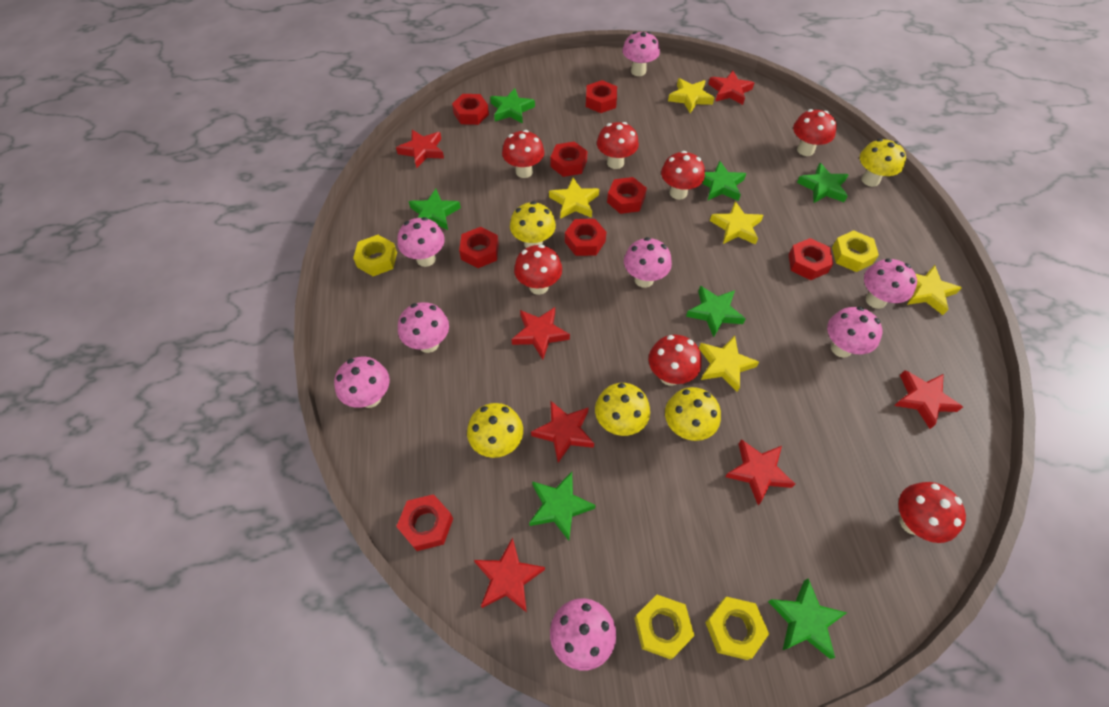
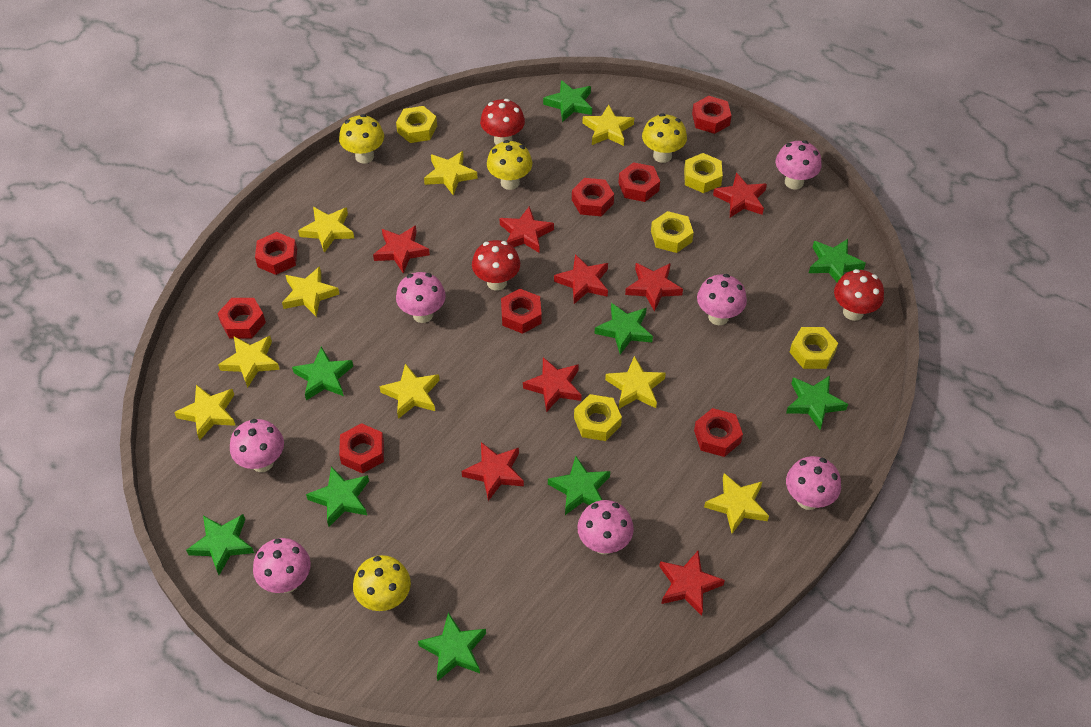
green star: [409,189,461,230] [490,88,535,124] [529,472,596,541] [686,286,746,337] [702,161,746,201] [768,578,847,659] [797,163,849,204] = 7 -> [186,514,254,575] [292,347,353,401] [306,466,369,527] [418,613,486,681] [543,80,592,122] [548,456,610,515] [595,303,653,354] [786,376,848,430] [809,239,866,283] = 9
pink mushroom: [334,356,390,408] [398,217,445,267] [398,302,449,353] [550,598,616,671] [622,31,660,76] [624,237,672,288] [827,307,882,358] [864,259,917,309] = 8 -> [230,419,284,472] [253,538,311,593] [396,272,446,323] [577,500,634,554] [697,274,747,325] [775,140,822,190] [786,456,841,510] = 7
red mushroom: [502,130,544,178] [514,244,562,295] [597,122,639,169] [649,335,702,386] [661,151,705,200] [793,109,837,156] [899,482,966,543] = 7 -> [472,240,520,291] [480,99,525,145] [834,269,884,321] = 3
red star: [396,130,444,168] [474,537,545,613] [511,307,570,360] [531,401,594,463] [709,71,754,105] [725,439,795,505] [894,370,963,429] = 7 -> [373,225,430,273] [462,442,524,501] [499,206,554,253] [523,357,582,412] [554,254,608,304] [625,263,683,311] [659,551,725,616] [713,172,767,217] = 8
yellow mushroom: [467,403,523,458] [510,201,556,248] [595,383,650,436] [665,387,721,441] [860,139,906,187] = 5 -> [339,114,384,164] [353,555,411,611] [487,140,532,190] [642,113,687,163] = 4
yellow nut: [353,235,397,276] [634,595,694,659] [705,597,769,660] [832,230,879,272] = 4 -> [396,106,437,143] [574,394,622,441] [651,211,694,253] [684,153,723,193] [790,327,838,369] = 5
yellow star: [549,178,599,219] [668,78,714,113] [699,336,759,392] [710,201,763,245] [907,265,962,315] = 5 -> [174,385,236,440] [218,336,280,388] [282,266,339,317] [298,207,354,253] [379,363,440,419] [424,151,478,195] [583,105,634,146] [605,356,666,409] [704,473,769,534] = 9

